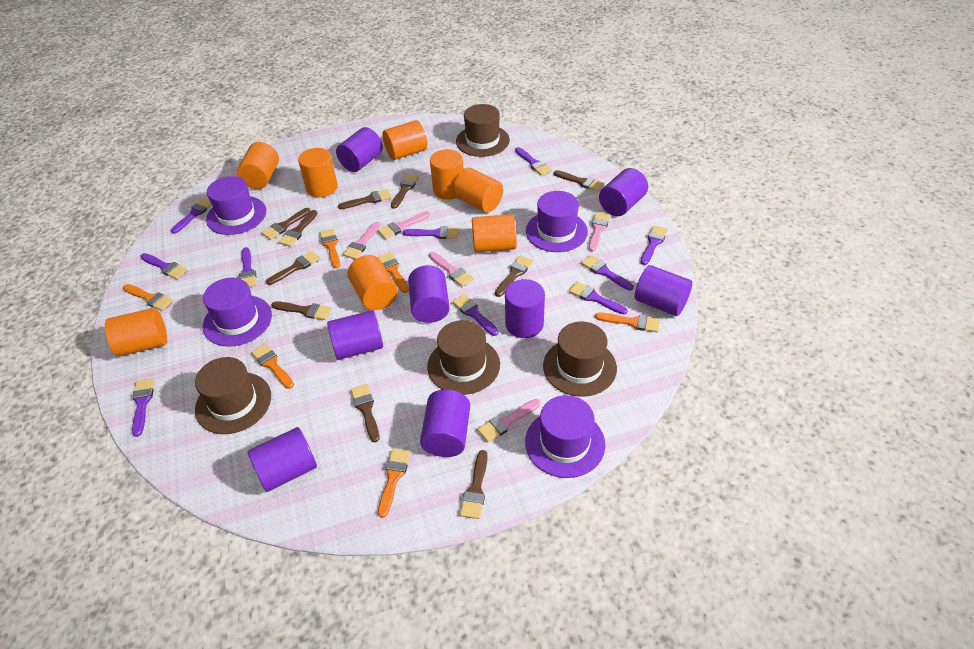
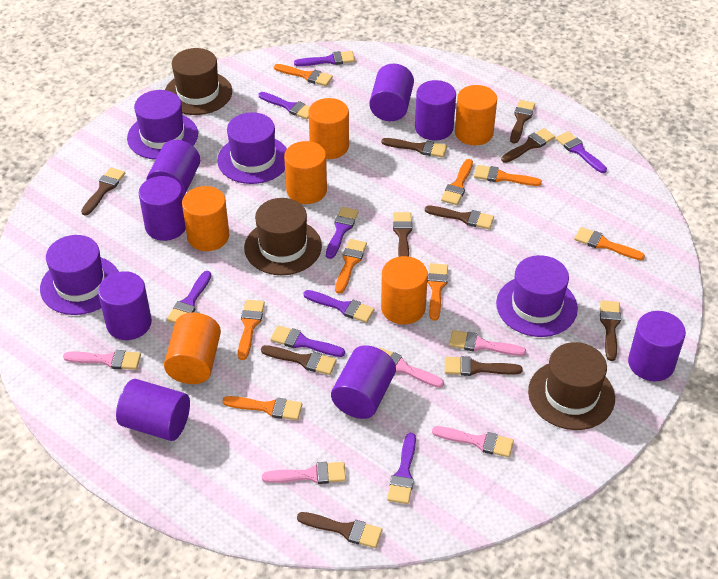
brown hat: [195,357,271,434] [427,320,500,395] [456,104,510,157] [543,321,617,397] = 4 -> [165,48,232,115] [244,198,322,275] [528,342,615,430] = 3
orange brush: [123,284,173,311] [251,343,294,389] [320,228,340,268] [378,252,409,293] [378,448,411,518] [595,312,660,332] = 6 -> [223,396,302,420] [238,300,265,360] [274,64,333,86] [335,239,367,294] [427,263,448,321] [441,159,473,205] [474,165,542,186] [574,227,645,260] = 8
orange cylinder: [105,308,167,356] [237,142,279,189] [298,148,338,198] [347,255,398,310] [382,120,427,160] [430,149,463,200] [453,167,503,213] [472,214,517,252] = 8 -> [164,312,221,384] [182,186,229,251] [284,141,327,204] [308,98,349,159] [381,256,428,324] [455,85,497,145] = 6
purple brush: [132,378,154,437] [140,253,187,279] [171,198,212,234] [239,247,257,287] [403,226,459,239] [452,294,498,336] [515,147,552,176] [569,282,628,315] [581,255,634,290] [641,225,668,265] = 10 -> [167,271,211,323] [259,92,310,119] [270,325,345,357] [294,51,355,66] [303,290,375,323] [326,207,358,259] [387,433,416,504] [555,131,607,173] = 8

